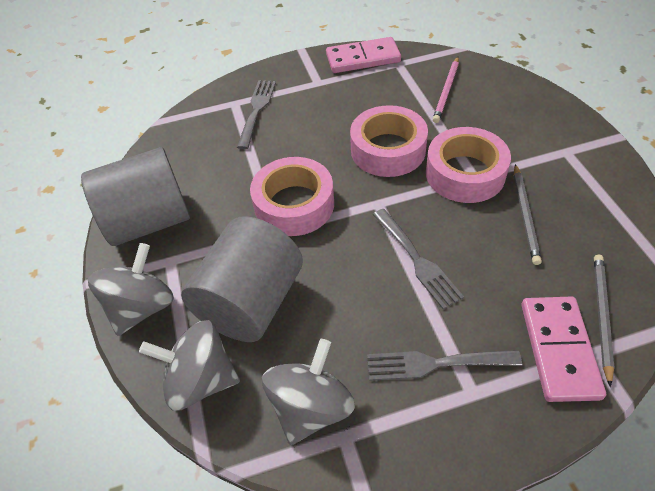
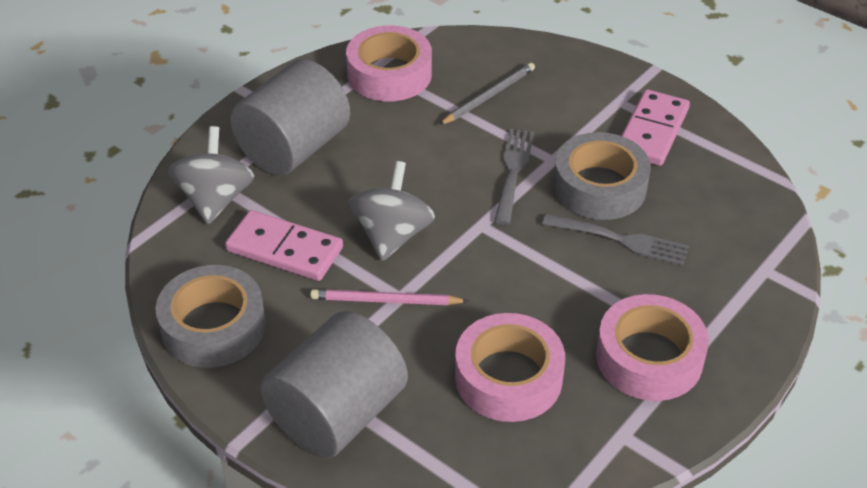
grey fork: [237,80,276,149] [367,350,522,381] [373,209,464,309] = 3 -> [494,129,534,225] [542,214,689,266] = 2
grey pencil: [514,164,542,265] [594,255,615,387] = 2 -> [439,63,535,125] = 1
grey spinning top: [88,243,174,336] [139,320,240,411] [262,339,355,445] = 3 -> [168,126,254,225] [349,161,435,261] = 2
grey tape: none = 0 -> [156,265,266,368] [553,132,651,220] = 2

